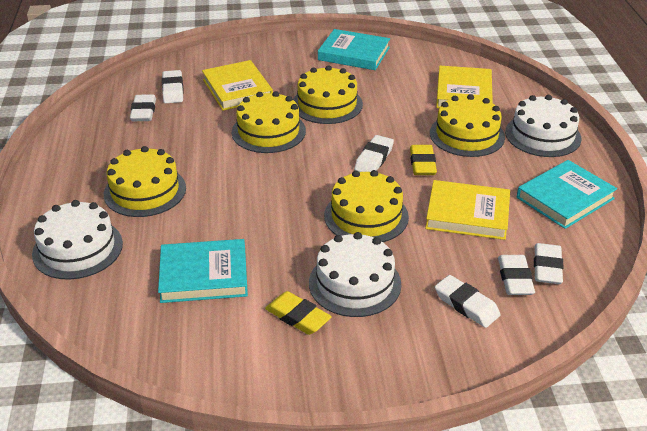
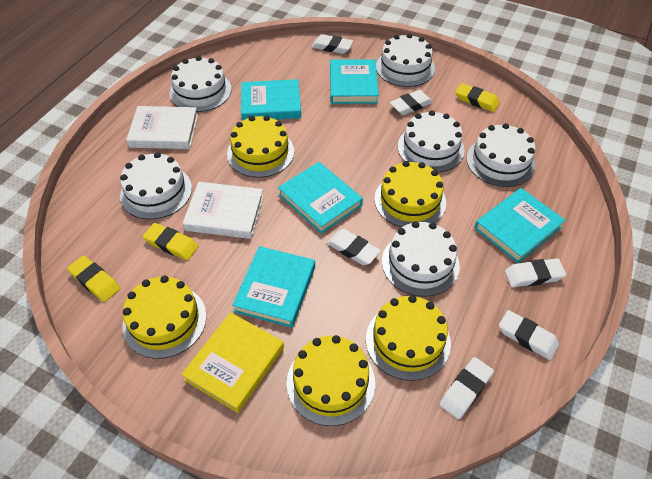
turquoise book: [158,239,248,303] [318,29,390,70] [517,160,617,229] = 3 -> [232,246,315,328] [241,79,301,121] [278,162,363,234] [330,59,379,104] [474,188,566,263] = 5
white book: none = 0 -> [126,106,198,149] [183,182,264,239] = 2
white cake: [32,200,123,280] [309,232,401,317] [505,95,581,157] = 3 -> [120,152,192,219] [170,56,231,112] [376,33,435,87] [382,221,460,297] [398,110,465,172] [466,123,536,187] = 6
yellow book: [202,60,273,111] [425,180,510,240] [436,66,493,108] = 3 -> [181,312,284,413] = 1
yellow eraser: [265,291,332,335] [410,145,437,175] = 2 -> [67,255,120,302] [143,223,199,260] [455,83,500,112] = 3

